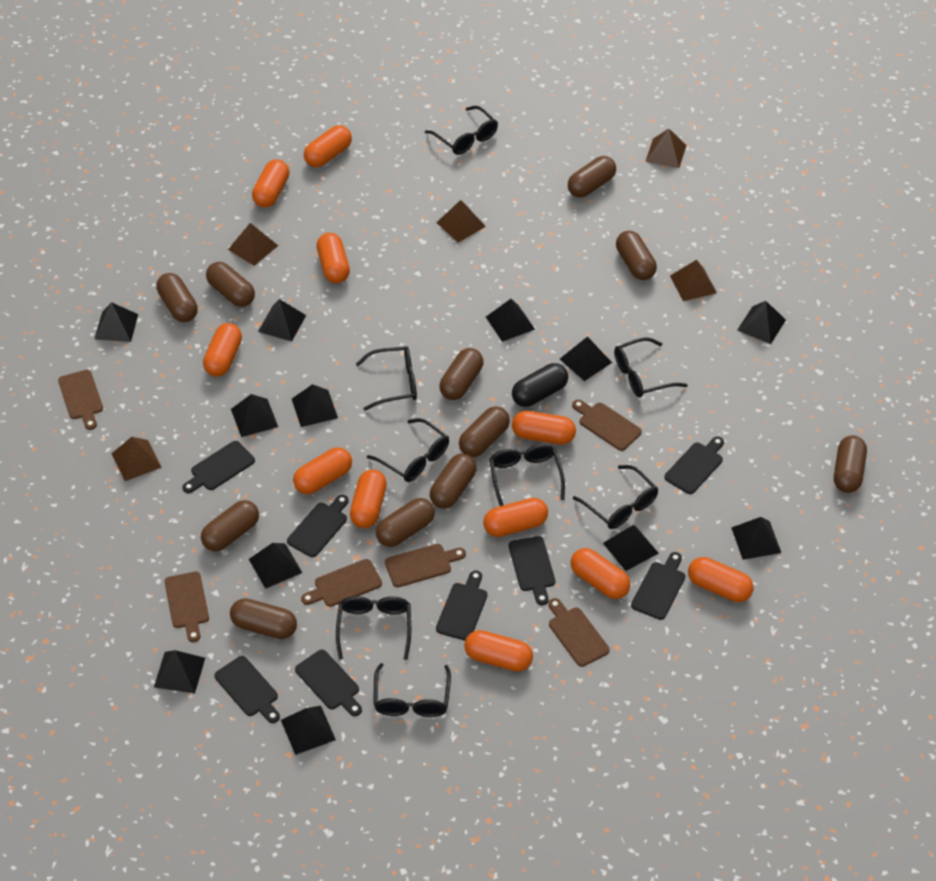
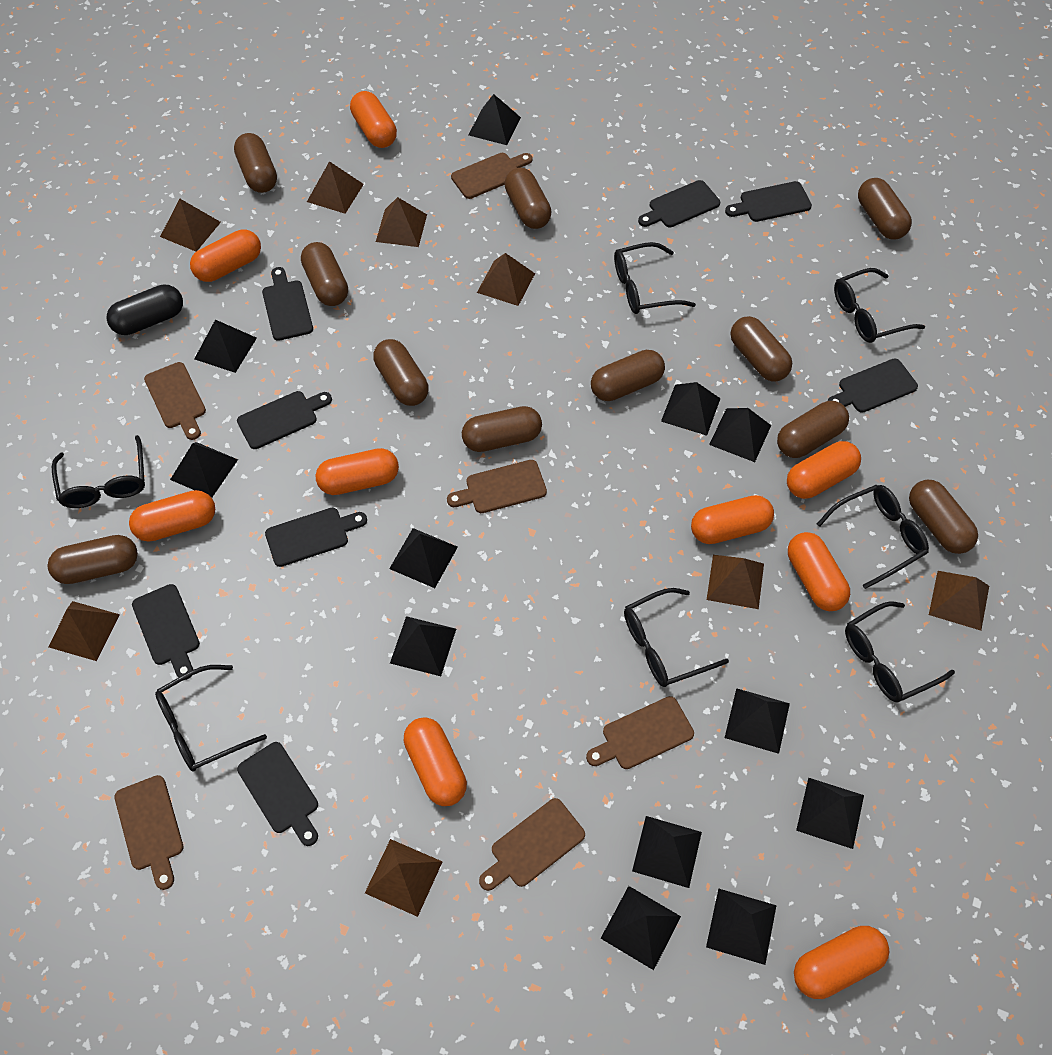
black glasses: [336,596,411,660] [356,346,417,411] [367,418,449,482] [374,663,451,717] [425,106,498,155] [489,444,565,506] [572,465,658,529] [614,337,688,398] = 8 -> [52,435,145,508] [155,665,267,772] [614,242,696,314] [624,588,729,687] [817,485,929,589] [834,268,925,343] [845,601,955,702] = 7
brown pyramid: [111,437,162,481] [228,223,278,266] [436,200,486,243] [645,128,686,168] [670,260,717,301] = 5 -> [49,601,120,661] [160,199,221,252] [307,161,364,214] [365,839,443,917] [376,197,427,247] [477,253,535,306] [707,555,764,609] [929,571,989,631] = 8
orange capsule: [203,323,242,377] [252,159,290,207] [293,447,352,494] [304,125,352,167] [316,233,350,283] [350,469,387,528] [464,630,533,672] [483,498,548,537] [512,411,576,445] [570,548,631,599] [688,557,754,602] = 11 -> [129,490,215,542] [190,229,261,282] [316,448,399,495] [350,91,397,148] [404,717,467,806] [691,495,774,544] [787,441,861,499] [788,532,850,611] [794,926,889,999] = 9

